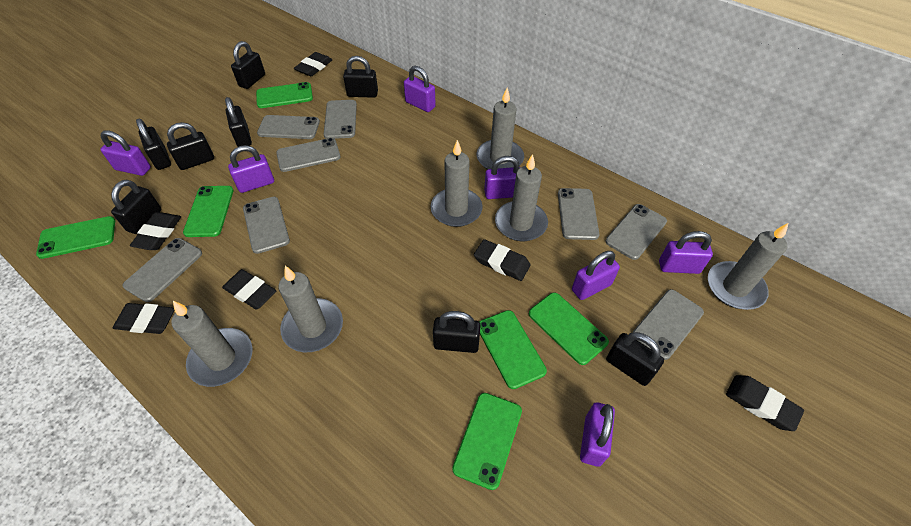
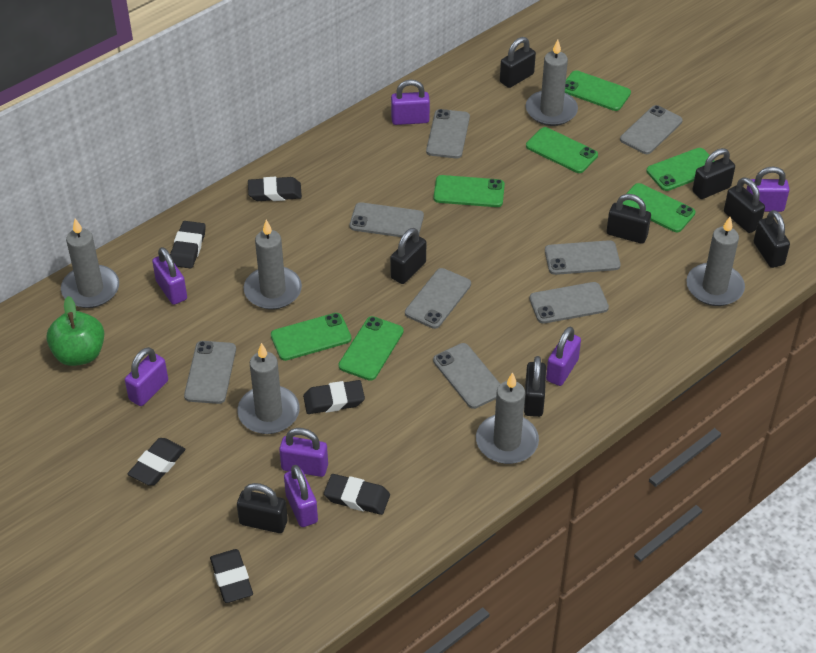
green apple: none = 0 -> [46,296,104,366] = 1
green phone: [36,216,115,259] [183,186,234,237] [256,82,313,108] [452,393,522,490] [479,310,547,389] [529,292,609,365] = 6 -> [271,313,351,361] [338,316,404,381] [434,175,505,207] [526,127,598,173] [565,70,631,111] [623,183,695,232] [646,148,715,191] = 7

